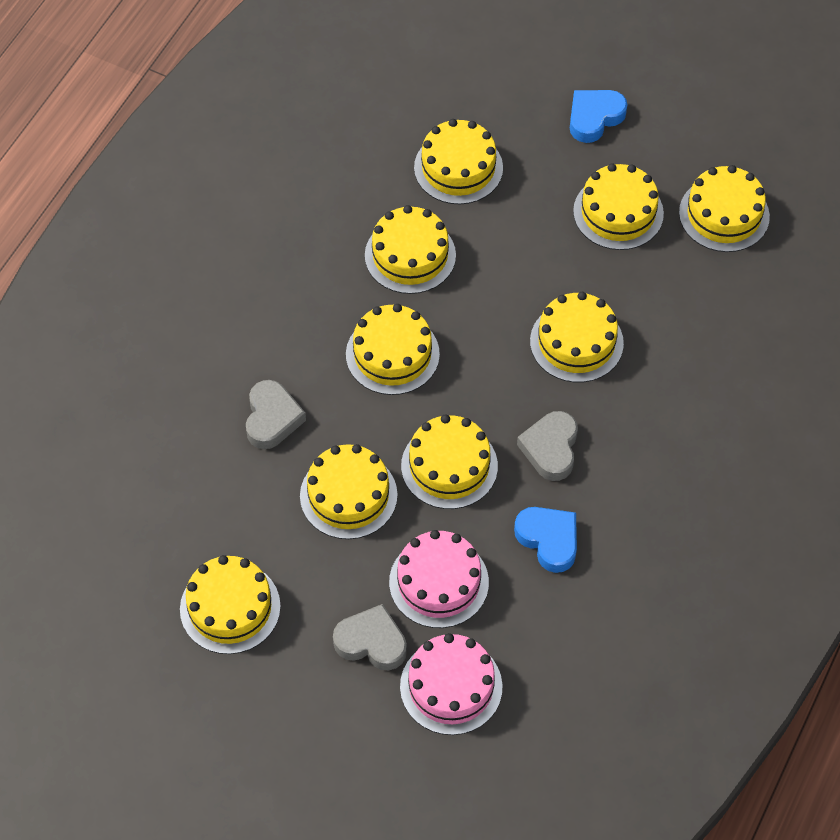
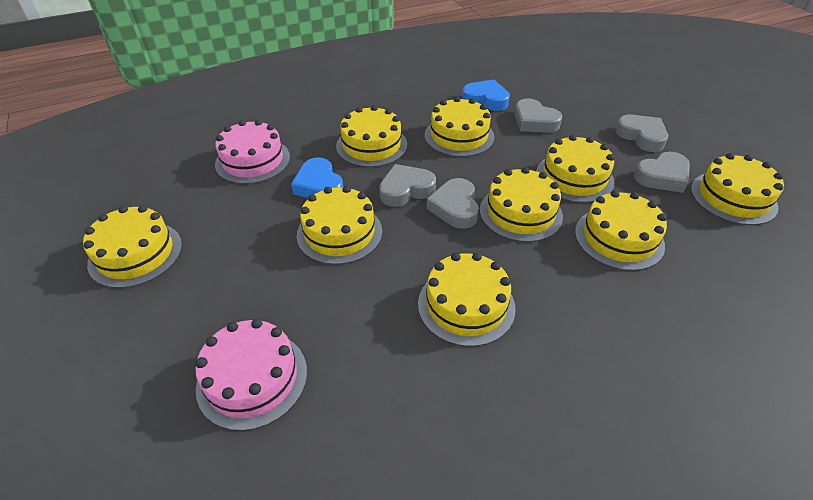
grey heart: [246,380,306,449] [333,604,407,670] [517,411,578,481] = 3 -> [379,164,436,207] [427,178,479,229] [514,98,562,133] [615,115,668,152] [634,152,690,193] = 5

